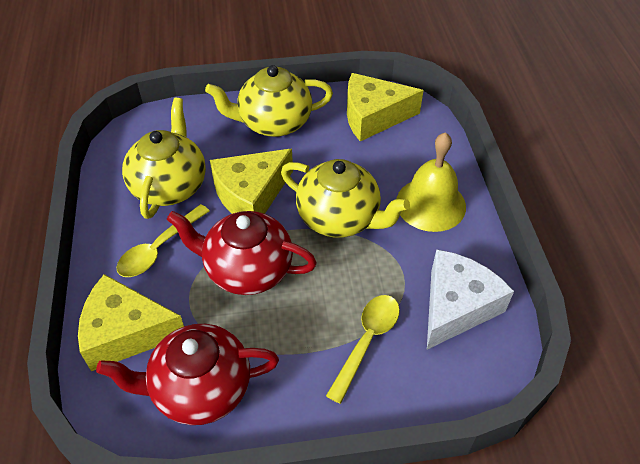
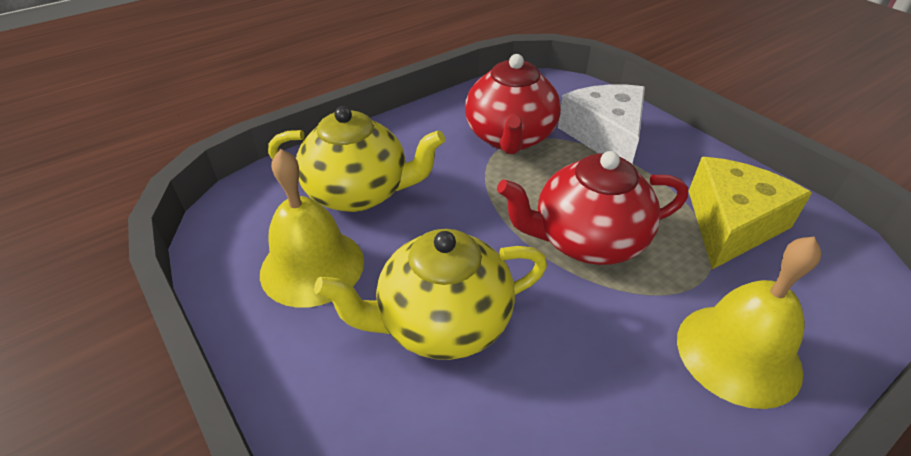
yellow bell: [396,132,466,232] = 1 -> [260,149,364,308] [677,236,822,409] = 2
yellow cheese: [78,274,184,371] [210,149,293,214] [347,73,423,141] = 3 -> [689,157,812,269] = 1
yellow spoon: [116,204,210,277] [326,295,400,404] = 2 -> none = 0
yellow teapot: [122,98,206,219] [205,65,333,137] [281,159,410,238] = 3 -> [268,106,445,212] [314,229,547,360] = 2

